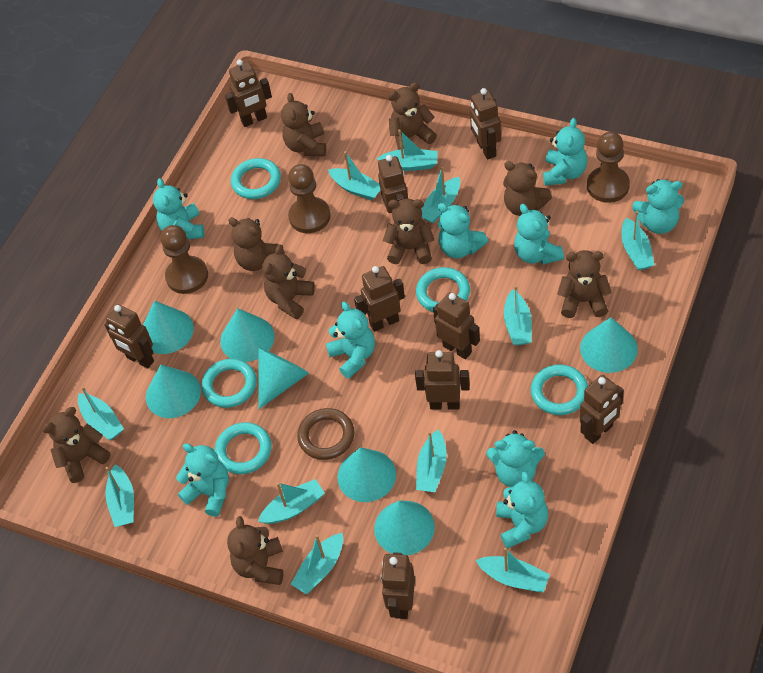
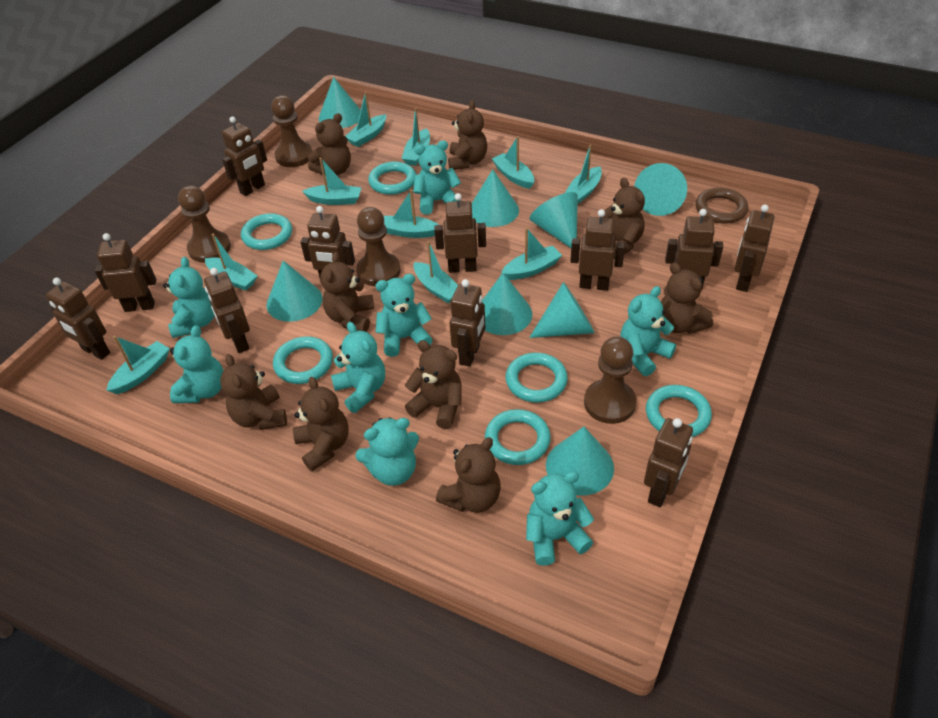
brown pawn: [160,225,208,294] [288,164,331,233] [587,132,630,203] = 3 -> [178,185,231,263] [271,95,312,167] [356,207,401,286] [584,336,637,424] = 4
brown robot: [105,304,154,369] [225,59,272,127] [354,266,405,332] [378,155,408,213] [380,552,415,619] [415,350,470,409] [433,292,480,359] [470,88,501,160] [580,375,624,444] = 9 -> [46,278,110,360] [95,233,156,312] [204,268,250,353] [222,116,267,196] [301,206,355,282] [434,193,486,273] [450,279,485,367] [570,209,625,291] [644,418,693,507] [665,209,723,289] [734,205,775,292] = 11
turquoise boat: [78,387,124,440] [105,464,134,527] [258,479,325,524] [291,533,343,594] [328,151,380,200] [376,130,438,171] [416,430,447,492] [421,167,460,223] [476,548,550,592] [504,286,532,345] [621,211,654,271] = 11 -> [106,336,170,394] [205,234,257,291] [302,157,362,205] [346,92,386,147] [384,190,439,238] [402,108,430,166] [414,241,458,303] [492,136,534,189] [501,228,562,280] [565,145,602,204] = 10
turquoise cone: [143,301,194,354] [146,365,201,418] [220,308,275,362] [258,347,309,409] [337,447,396,502] [374,501,435,555] [580,317,638,373] = 7 -> [266,261,323,322] [319,77,361,128] [472,169,519,227] [482,273,532,335] [529,282,595,338] [530,192,578,248] [546,427,614,495] [634,163,687,216] = 8
turquoise ring: [201,359,257,408] [215,422,272,474] [231,158,281,199] [416,267,470,312] [531,364,588,415] = 5 -> [241,213,292,250] [273,336,333,384] [368,162,416,195] [485,409,551,465] [506,353,568,403] [646,385,712,437] = 6
turquoise teddy bear: [153,178,204,239] [176,443,229,517] [326,302,375,379] [438,203,488,258] [487,430,545,487] [496,471,548,549] [514,204,564,265] [543,118,587,186] [632,179,684,234] = 9 -> [163,257,215,338] [170,325,224,403] [331,322,385,413] [355,417,419,486] [376,274,433,357] [413,140,461,215] [526,471,594,566] [621,286,676,376] = 8

